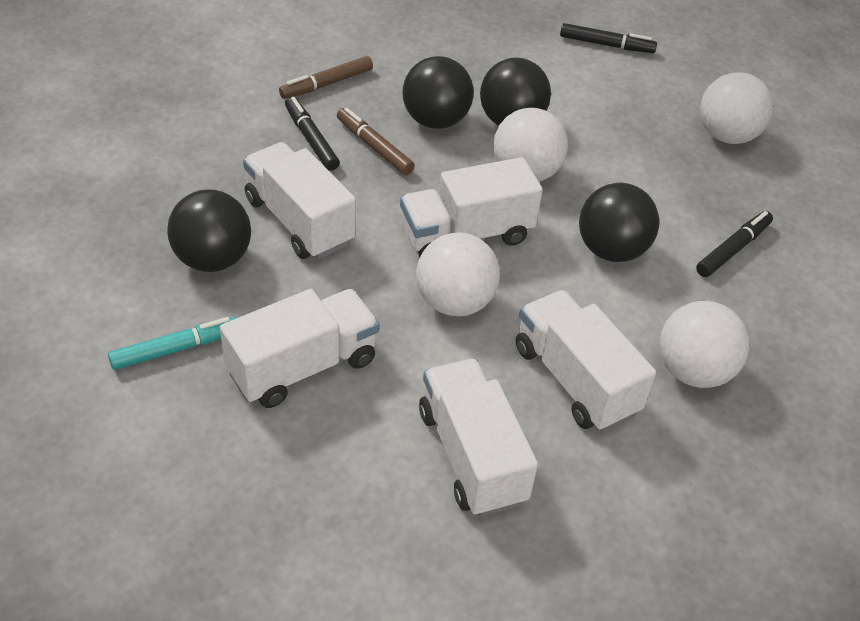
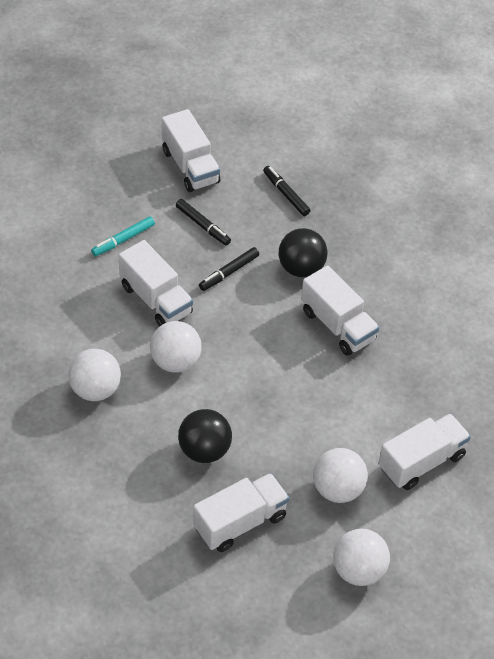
black ball: [167,189,251,272] [403,56,474,129] [480,58,551,126] [579,183,659,262] = 4 -> [178,409,232,463] [279,228,328,277] = 2
brown marker: [279,56,373,99] [337,108,415,175] = 2 -> none = 0

